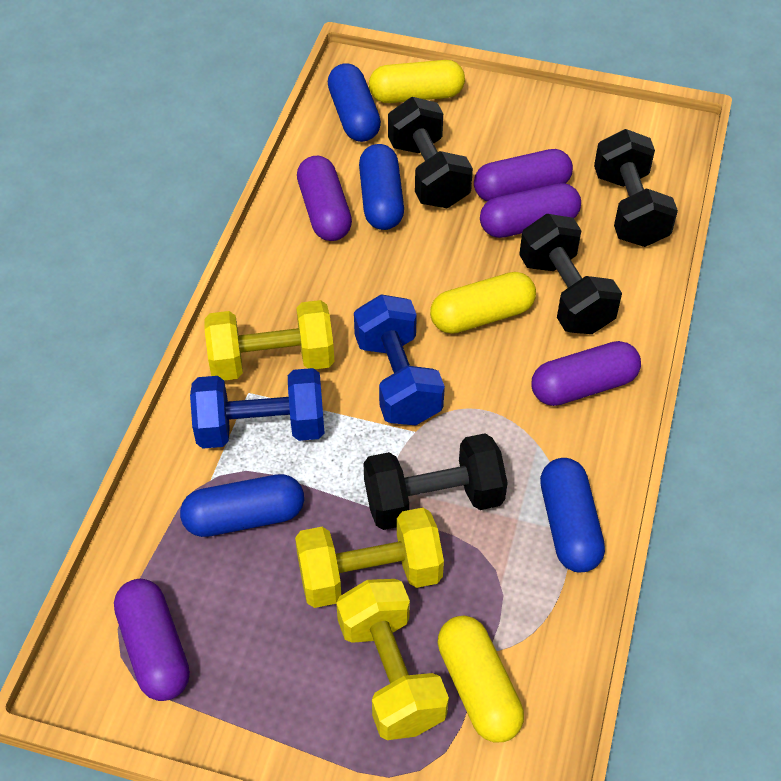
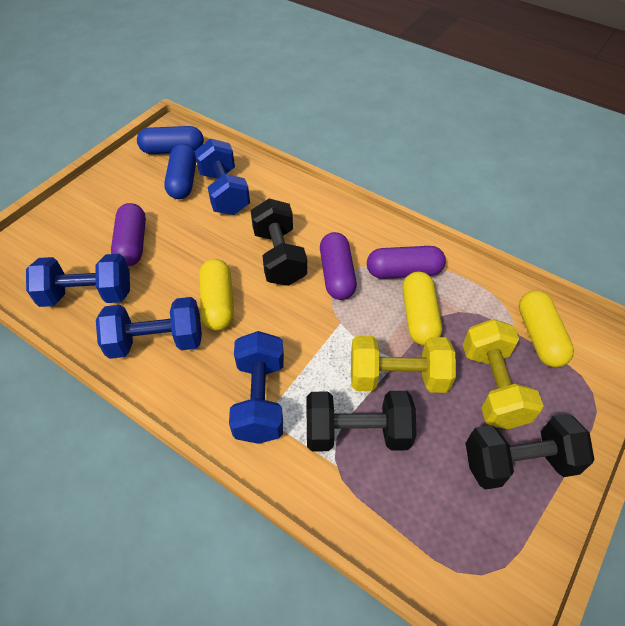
black dumbbell: [364,433,508,530] [388,97,473,208] [519,214,622,334] [594,129,678,247] = 4 -> [251,198,307,286] [307,391,417,452] [466,414,594,490] = 3
blue capsule: [180,474,304,537] [328,63,381,142] [359,144,404,230] [540,458,605,573] = 4 -> [137,126,204,154] [164,144,196,199] = 2
blue dumbbell: [190,368,324,449] [354,294,445,426] = 2 -> [26,254,130,307] [96,297,202,359] [194,138,250,215] [229,331,284,444] = 4
purple capsule: [114,579,190,701] [297,156,352,241] [474,149,573,202] [480,183,581,238] [531,341,641,406] = 5 -> [111,203,146,266] [320,232,357,300] [367,246,446,279] = 3
yellow dumbbell: [204,300,334,381] [295,508,444,608] [336,579,449,740] = 3 -> [351,336,456,393] [463,319,544,429] = 2

